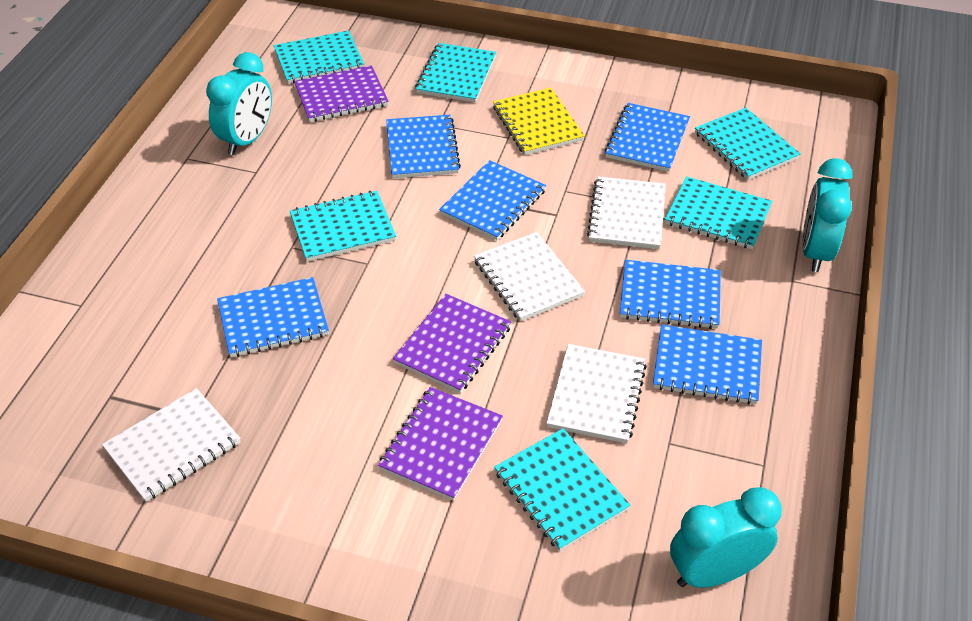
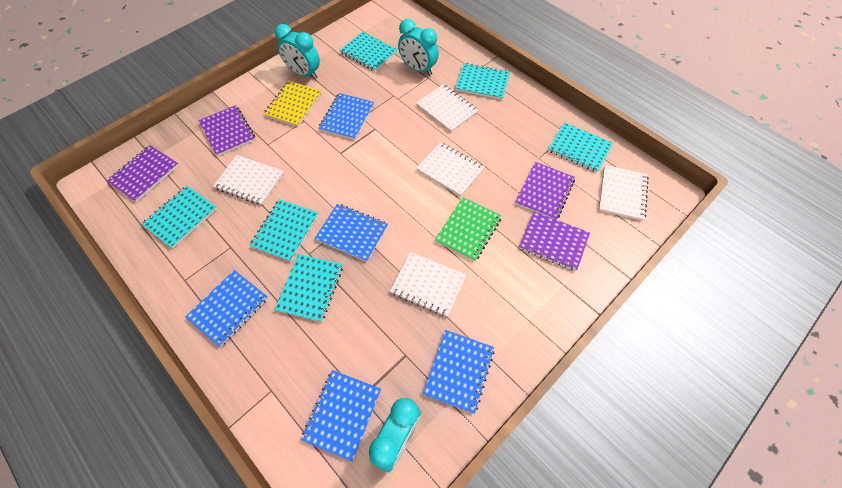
blue notebook: [217,277,329,357] [386,115,461,178] [439,160,546,240] [605,103,690,172] [620,260,721,329] [653,324,762,405] = 6 -> [186,270,268,347] [301,370,381,462] [315,203,388,262] [319,93,374,140] [423,330,495,414] = 5
green notebook: none = 0 -> [435,197,502,261] = 1
purple notebook: [294,65,389,122] [378,387,503,501] [393,294,511,393] = 3 -> [106,145,179,202] [199,105,255,156] [515,162,575,220] [519,211,590,271] = 4
white notebook: [102,388,241,502] [474,232,585,321] [546,344,647,443] [587,177,666,249] = 4 -> [213,155,284,205] [390,252,466,317] [416,84,478,132] [416,142,485,197] [599,165,649,221] = 5

